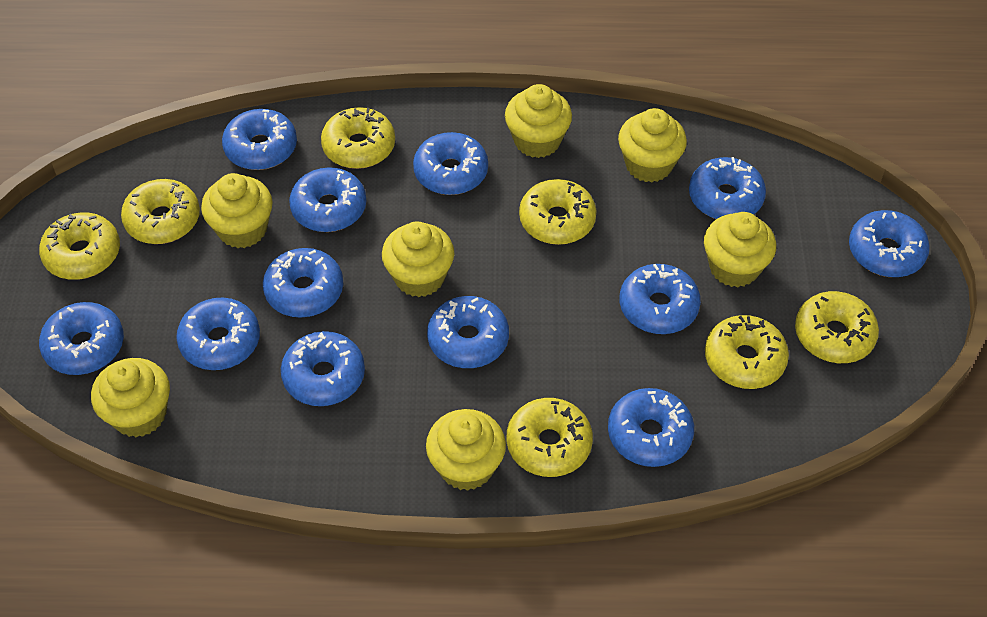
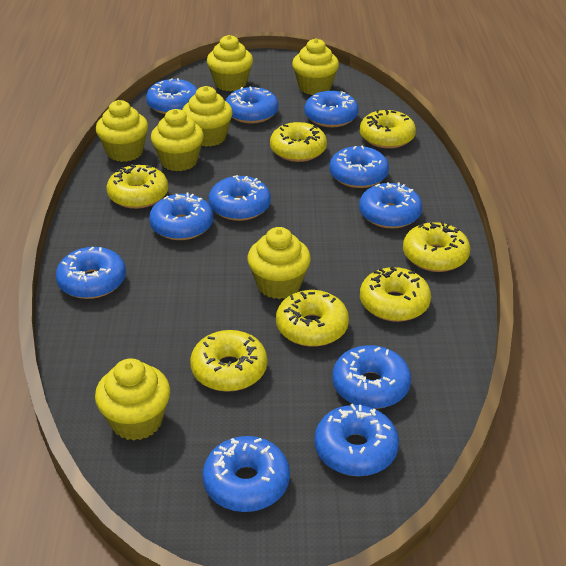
blue donut: [39,302,124,375] [176,298,260,370] [222,109,297,170] [263,248,343,318] [281,331,365,406] [289,167,366,232] [413,132,488,195] [427,296,509,368] [608,388,694,467] [620,264,701,334] [689,157,766,219] [849,210,930,277] = 12 -> [56,247,126,299] [146,78,197,114] [149,192,213,240] [203,436,290,512] [208,175,271,221] [226,86,279,124] [304,91,358,127] [314,404,399,476] [329,146,389,188] [332,345,411,409] [359,182,422,229] = 11

